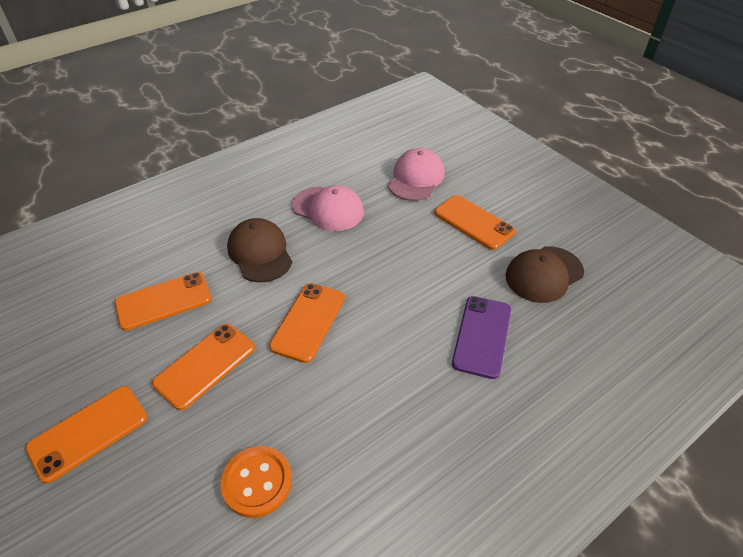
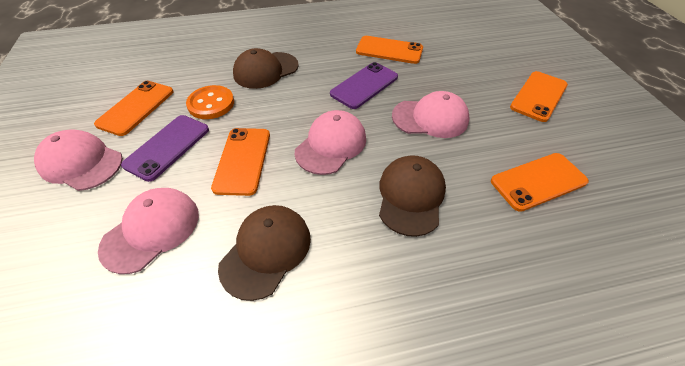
brown cap: [227,218,292,282] [505,246,584,303] = 2 -> [218,205,311,301] [233,48,299,89] [379,155,446,237] = 3
pink cap: [292,185,364,231] [388,148,445,201] = 2 -> [34,129,123,191] [98,188,199,274] [295,110,366,175] [392,91,470,138] = 4
purple phone: [452,296,511,379] = 1 -> [121,115,209,182] [330,62,398,109] = 2

